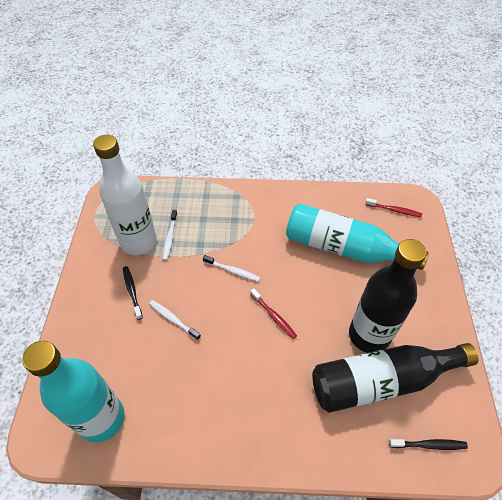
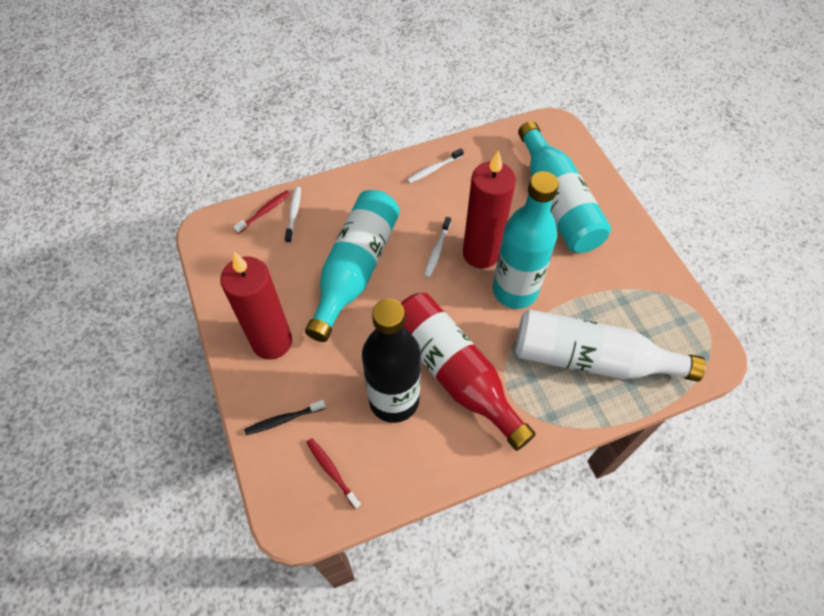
black bottle: [312,343,479,413] [349,239,427,353] = 2 -> [362,299,421,423] = 1
black toothbrush: [123,266,143,320] [389,439,468,450] = 2 -> [244,400,326,435] = 1
red bottle: none = 0 -> [401,293,536,451] = 1
red candle: none = 0 -> [220,252,292,360] [463,150,516,269] = 2
turquoise bottle: [22,341,125,443] [286,203,428,270] = 2 -> [305,190,400,342] [493,171,559,309] [518,121,611,253] = 3

